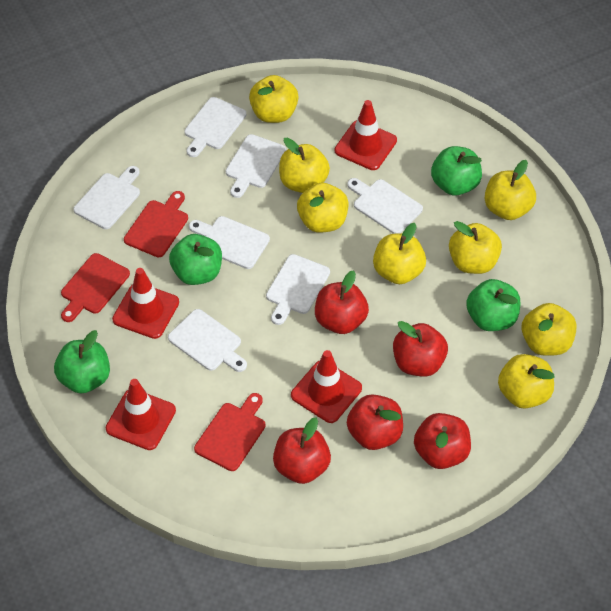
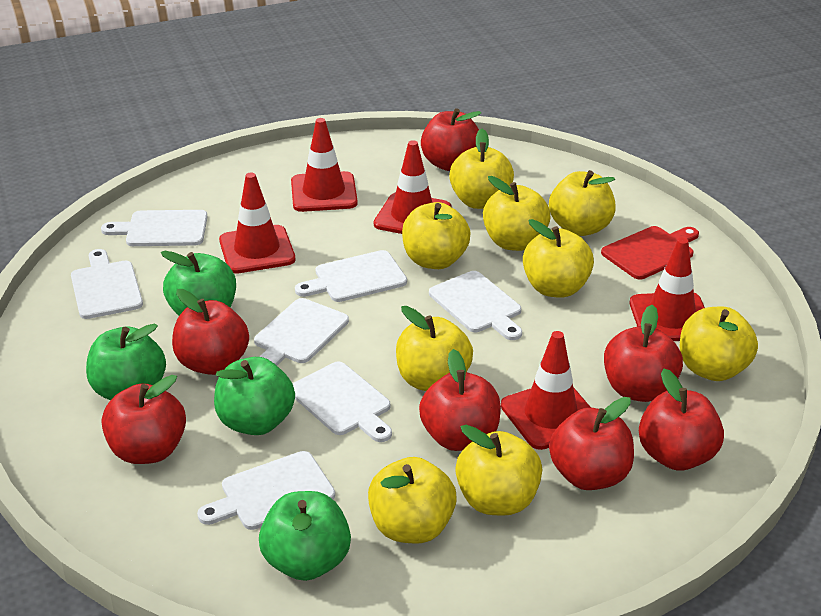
red apple: [273,417,331,484] [315,270,369,334] [347,394,403,450] [393,321,448,376] [414,413,471,469] = 5 -> [102,375,186,464] [172,289,249,375] [419,349,501,451] [421,108,481,171] [549,397,634,490] [604,305,683,402] [639,369,724,471] = 7
red cutting board: [61,253,130,322] [124,191,188,258] [194,393,266,471] = 3 -> [601,226,699,279] = 1
red traffic cone: [106,379,176,450] [112,268,179,339] [291,350,362,423] [335,100,397,170] = 4 -> [219,173,295,274] [291,118,358,212] [374,140,451,234] [501,331,591,450] [630,237,705,341] = 5
yellow apple: [249,75,298,123] [279,137,330,193] [297,183,349,232] [373,223,426,284] [449,221,502,274] [485,160,536,220] [498,354,555,408] [522,303,577,356] = 8 -> [368,457,457,544] [396,306,473,391] [402,202,471,269] [449,129,514,209] [455,425,542,515] [483,176,551,251] [523,219,594,298] [549,170,616,236] [679,307,758,381] = 9

